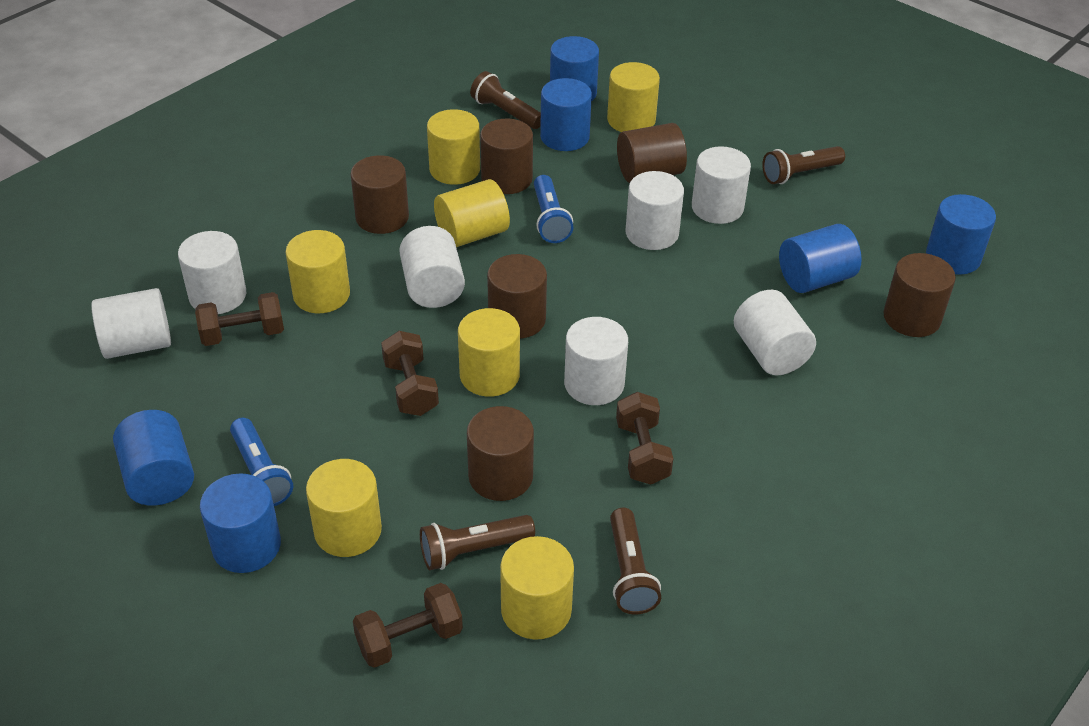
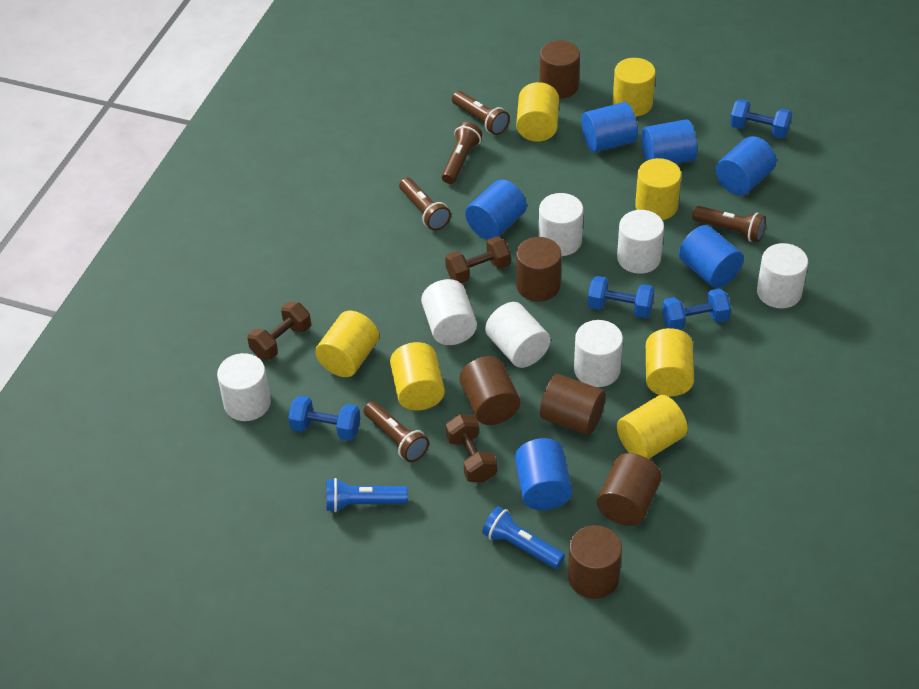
blue dumbbell: none = 0 -> [288,396,360,441] [588,276,655,318] [662,288,731,330] [730,99,792,139] = 4
brown dumbbell: [195,292,284,346] [353,583,463,668] [381,331,439,416] [616,392,674,484] = 4 -> [247,302,311,360] [445,236,511,283] [446,414,497,483] = 3
brown flashlight: [420,515,535,570] [470,71,541,129] [610,508,661,614] [762,146,845,184] = 4 -> [364,401,429,462] [399,178,451,230] [442,122,482,184] [452,91,510,135] [692,206,766,242] = 5

